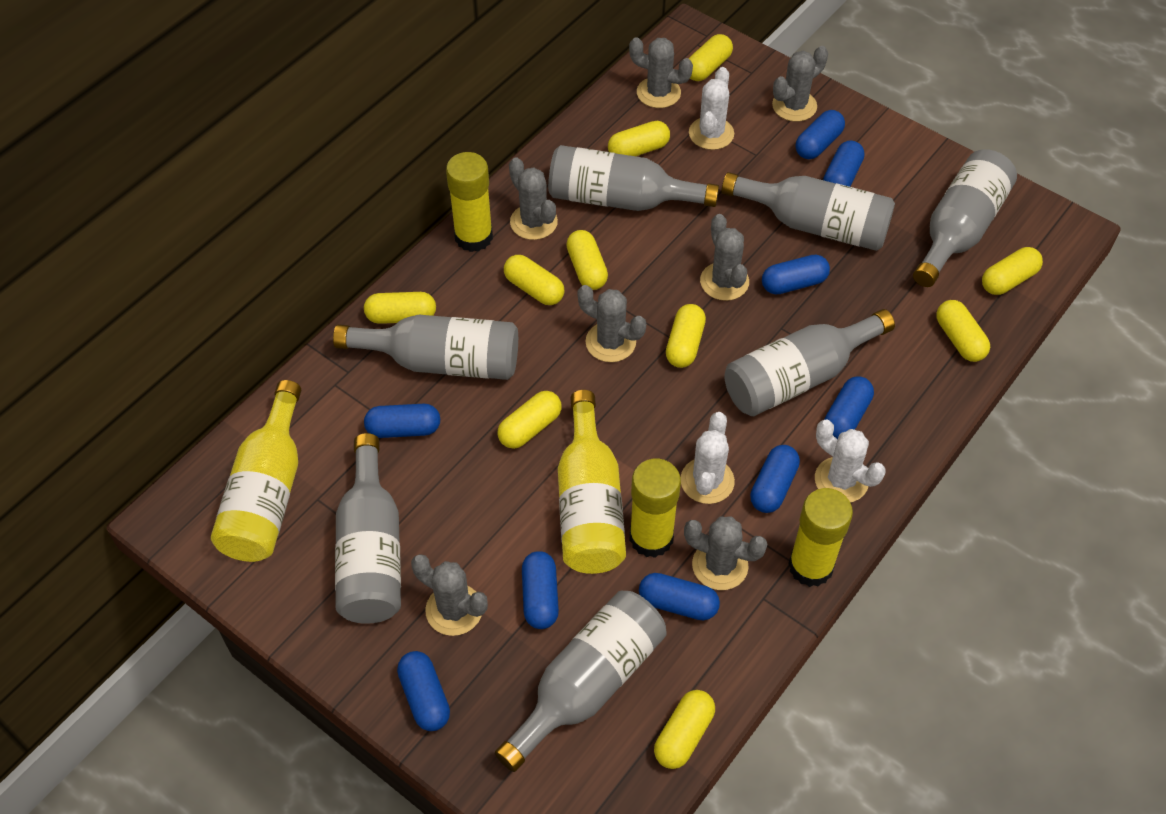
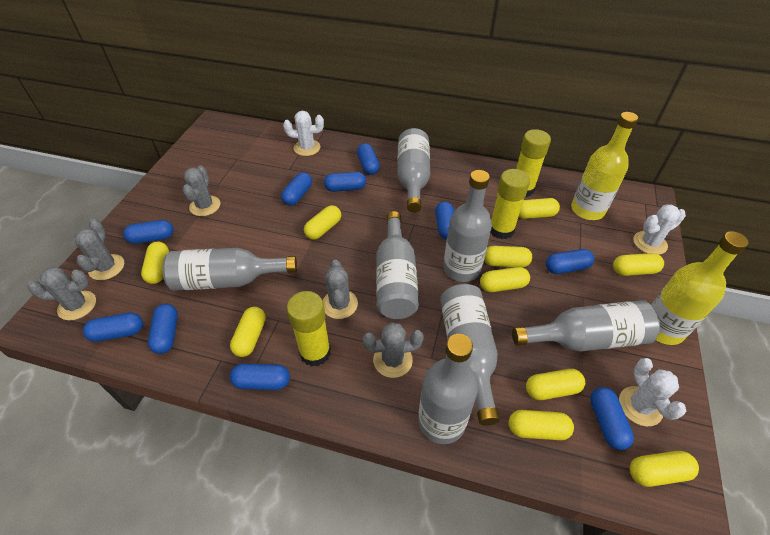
blue capsule: [364,404,440,438] [397,651,450,731] [522,551,559,629] [639,573,720,620] [750,445,800,513] [762,255,830,295] [795,110,845,159] [823,140,865,187] [824,376,874,439] = 9 -> [83,313,143,342] [123,220,174,244] [148,304,178,354] [230,363,290,390] [281,172,312,206] [324,172,366,192] [357,143,380,175] [435,202,454,239] [546,249,594,274] [590,387,634,450] = 10
grey cactus: [411,554,488,636] [509,157,558,240] [578,285,646,362] [629,37,693,108] [684,516,767,590] [700,214,749,301] [772,46,828,122] = 7 -> [28,267,96,320] [75,219,124,280] [183,166,220,216] [323,260,358,319] [363,322,424,378] = 5

